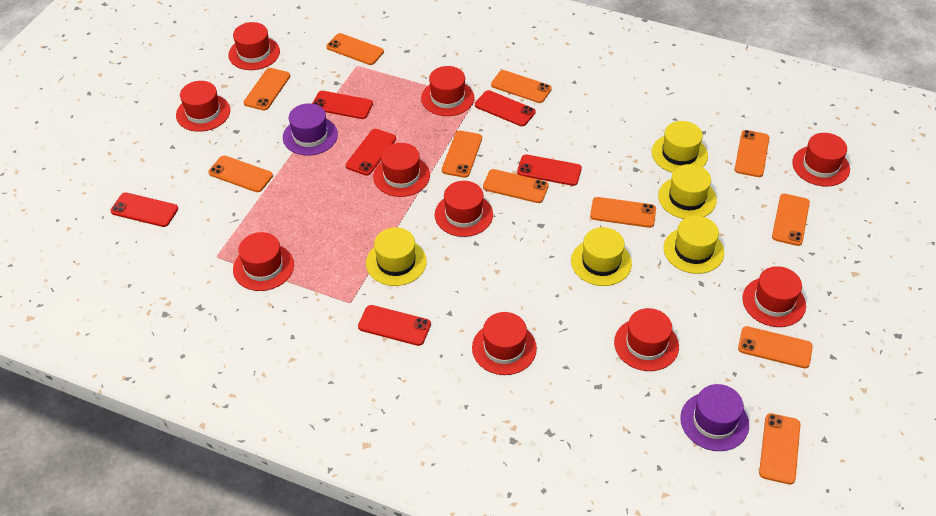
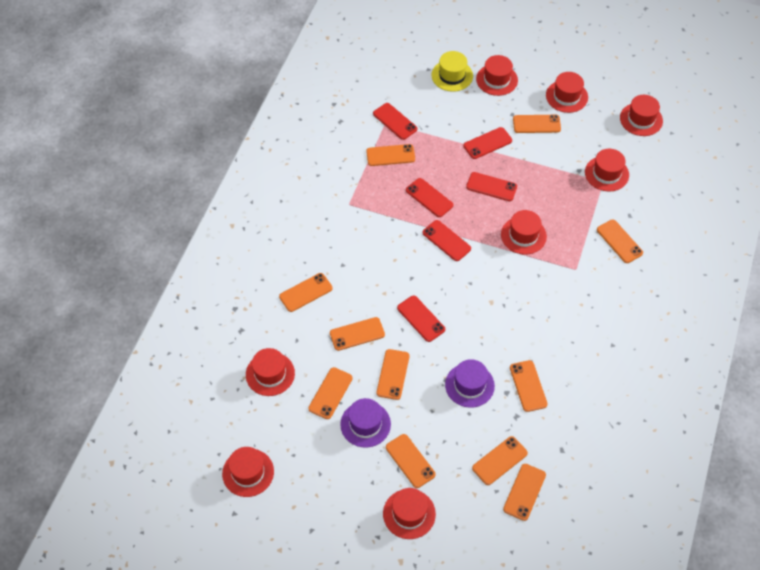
red hat: [176,81,230,132] [228,22,280,70] [233,232,294,291] [373,143,430,197] [421,66,474,116] [435,181,493,237] [472,312,537,375] [614,308,679,371] [742,266,806,327] [792,133,850,187] = 10 -> [222,447,274,497] [246,348,295,396] [383,488,436,539] [476,55,518,96] [501,210,547,255] [546,72,588,113] [585,149,629,192] [620,95,663,136] = 8
yellow hat: [366,227,427,286] [571,227,632,286] [652,121,708,173] [658,164,717,219] [663,216,724,274] = 5 -> [431,51,473,92] = 1

